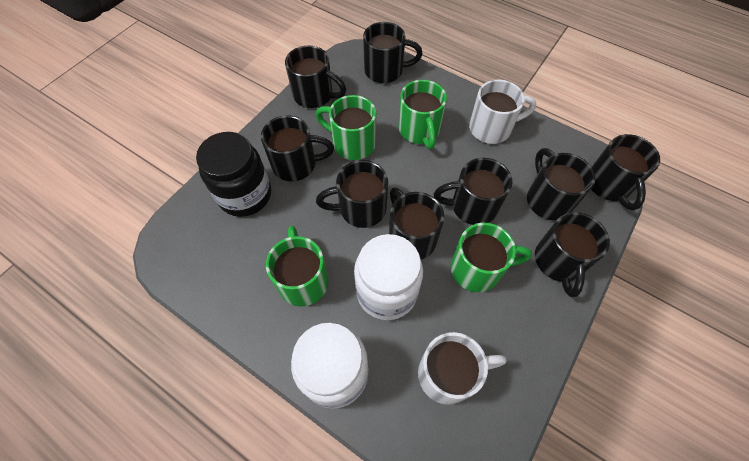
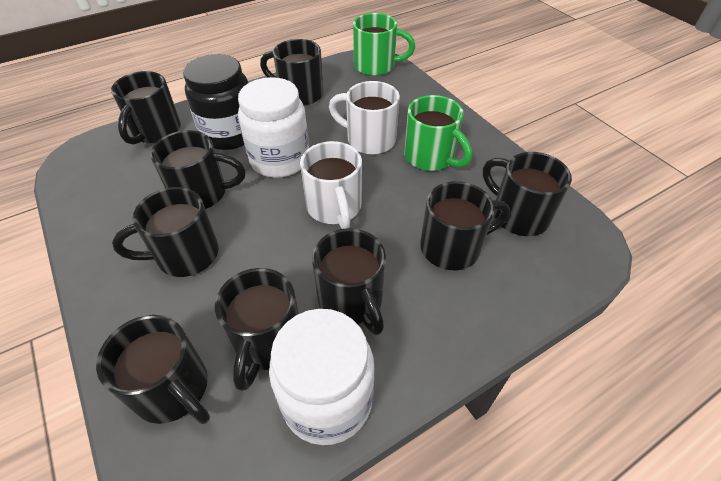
green mug: [266,226,329,307] [316,95,376,160] [398,80,447,149] [451,223,532,292] = 4 -> [353,13,415,76] [404,95,472,171] = 2

